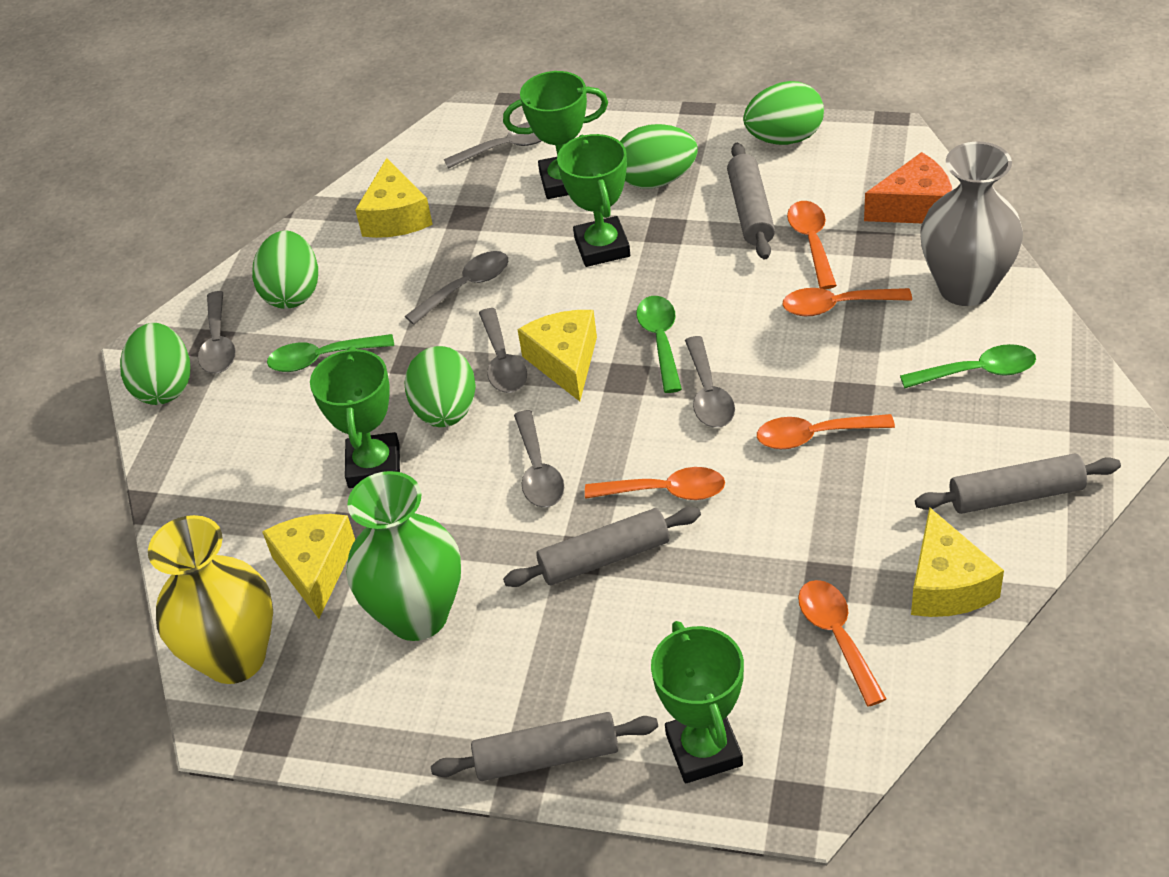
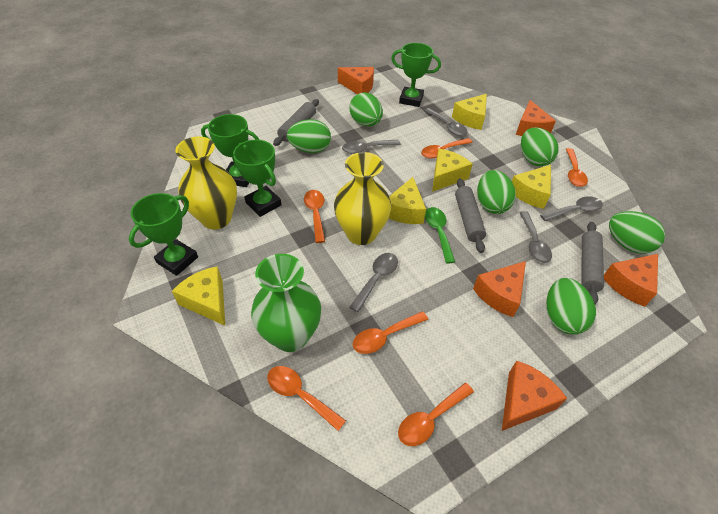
green egg: [120,323,190,405] [252,231,318,309] [405,346,476,427] [620,124,698,189] [743,81,824,145] = 5 -> [287,119,331,153] [350,92,383,126] [477,170,516,214] [521,127,559,166] [546,278,596,335] [609,211,665,254] = 6
green spoon: [267,334,394,372] [636,296,682,393] [900,344,1036,389] = 3 -> [425,207,455,264] = 1
grey rolling pin: [431,712,658,781] [503,507,701,587] [727,143,775,259] [915,453,1121,514] = 4 -> [273,99,319,146] [455,178,486,253] [582,222,604,304] = 3
grey spoon: [198,291,236,373] [405,251,508,325] [444,122,541,169] [479,308,527,393] [514,410,564,508] [685,336,735,428] = 6 -> [342,140,401,154] [350,253,398,312] [424,108,468,136] [519,211,552,263] [540,196,603,221] = 5
grey vase: [920,141,1023,306] = 1 -> none = 0
orange cheese: [864,152,952,223] = 1 -> [338,67,374,94] [473,261,526,317] [502,360,567,431] [516,100,556,136] [604,254,658,307] = 5
orange spoon: [585,467,725,500] [757,414,895,449] [783,288,912,316] [787,201,837,289] [798,580,887,707] = 5 -> [267,366,346,431] [304,190,325,243] [353,311,428,354] [398,383,474,446] [421,138,473,159] [566,148,588,187] = 6
yellow cheese: [262,514,355,619] [355,158,433,238] [517,310,597,401] [911,507,1004,617] = 4 -> [172,266,225,326] [389,177,426,224] [432,149,473,192] [452,94,487,130] [512,165,551,209] = 5
yellow vase: [148,515,273,684] = 1 -> [175,137,237,229] [334,152,391,245] = 2

